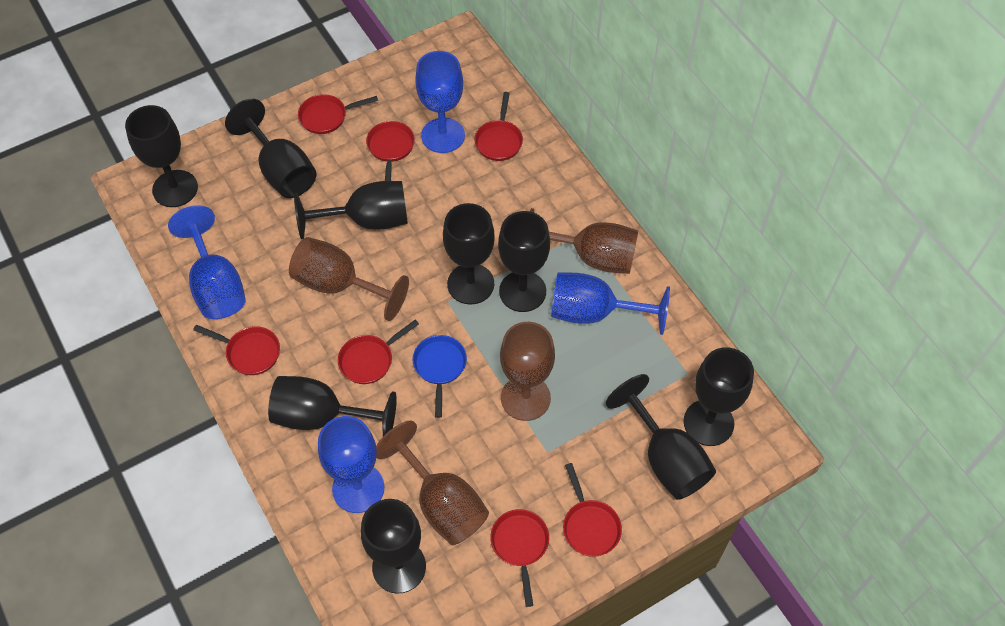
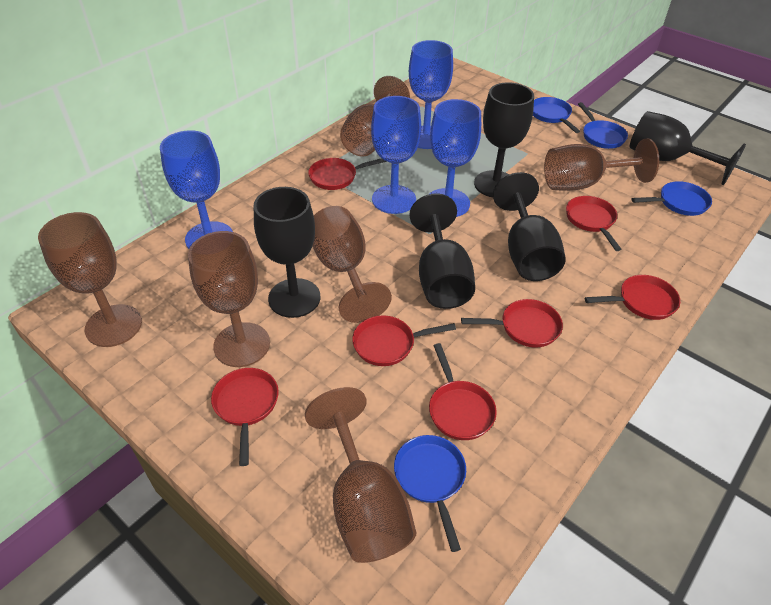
black goblet: [125,105,198,207] [225,99,316,198] [268,376,397,436] [294,181,408,239] [361,499,426,594] [443,203,495,305] [498,211,550,312] [606,374,716,500] [684,347,754,446] = 9 -> [254,187,320,318] [410,194,475,309] [474,82,534,197] [493,172,566,281] [630,111,746,185] = 5
blue pan: [413,335,467,418] = 1 -> [394,435,466,552] [533,97,580,133] [578,102,628,149] [631,181,712,216] = 4
brown goblet: [289,237,409,321] [376,421,489,545] [500,322,555,421] [530,208,638,274] = 4 -> [38,212,142,347] [188,231,270,367] [305,387,416,563] [313,206,392,323] [340,76,410,157] [544,138,659,191] = 6

